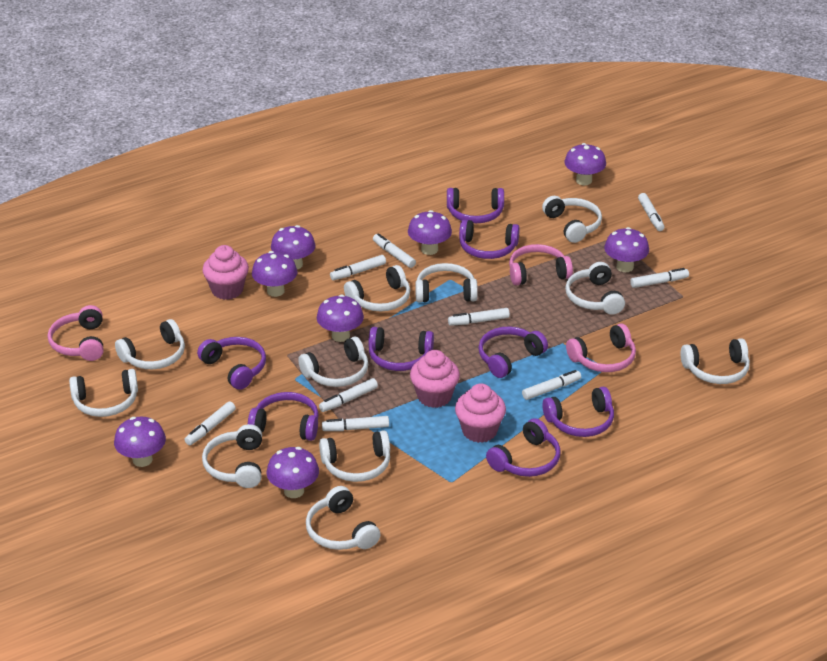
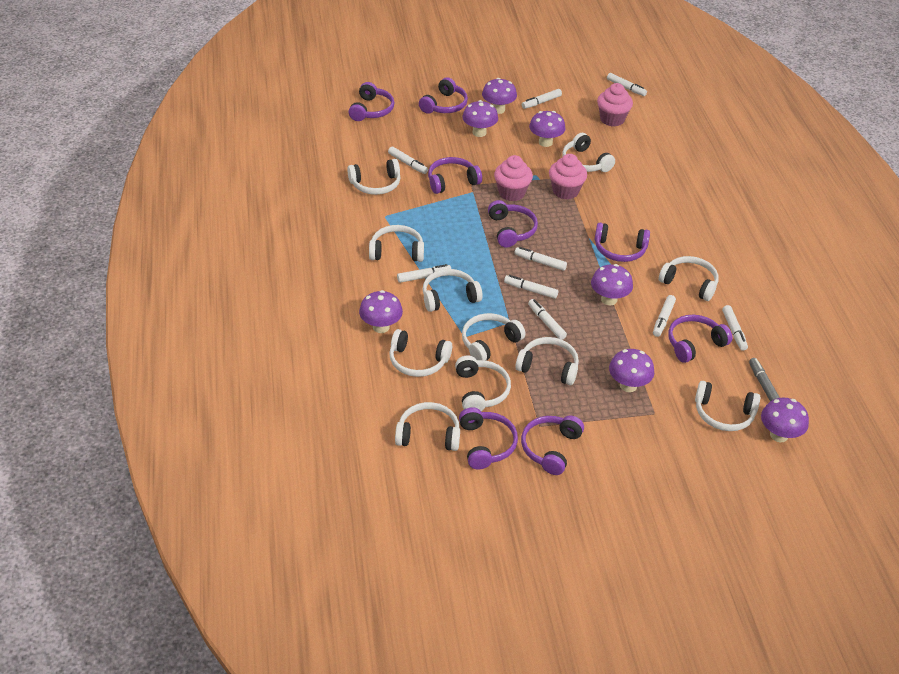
grey marker: none = 0 -> [749,358,780,401] = 1
pink headphones: [48,305,104,361] [509,244,573,285] [566,324,636,372] = 3 -> none = 0
purple mushroom: [114,417,166,467] [252,251,297,297] [267,447,319,498] [271,225,315,269] [317,294,364,342] [408,210,452,255] [564,143,606,185] [604,227,649,272] = 8 -> [359,290,403,333] [462,100,498,137] [482,78,517,114] [529,111,566,147] [591,264,633,305] [609,349,654,392] [761,397,809,442] = 7

